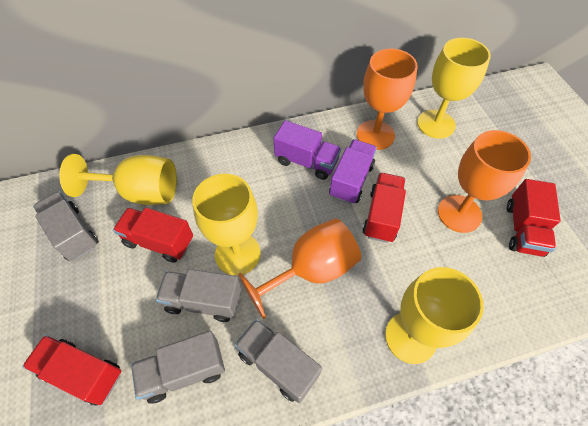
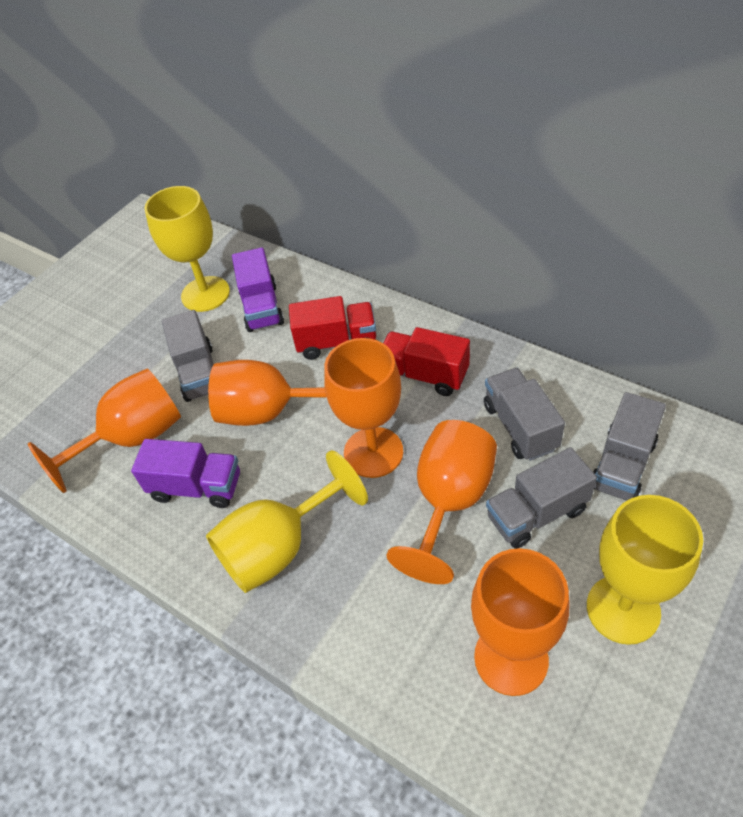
orange goblet: [238,218,361,319] [357,48,418,150] [438,130,531,233] = 3 -> [28,368,181,493] [208,360,327,426] [324,338,403,478] [386,420,497,584] [471,548,569,696] = 5
red truck: [22,335,121,405] [113,208,193,263] [362,173,406,243] [507,179,561,257] = 4 -> [289,296,376,360] [383,327,470,396] = 2
yellow goblet: [59,154,177,205] [192,174,261,275] [385,267,484,364] [417,38,491,139] = 4 -> [144,186,230,312] [206,450,368,593] [587,495,703,645] = 3

